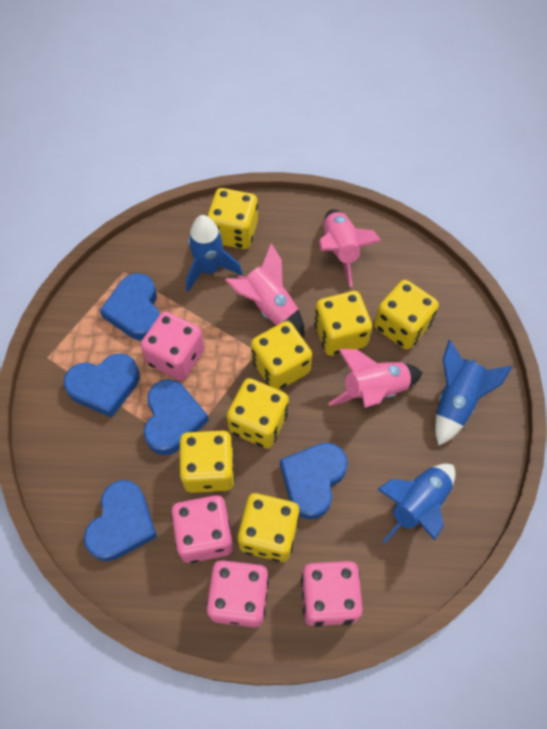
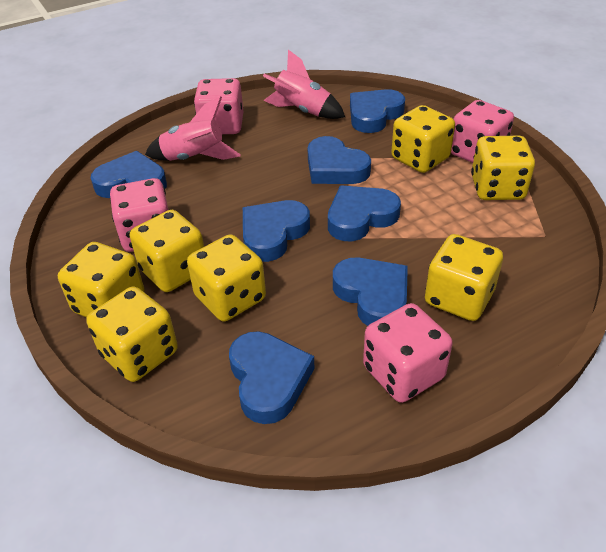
blue heart: [64,353,140,418] [84,480,157,561] [100,273,160,340] [144,379,209,455] [280,443,348,520] = 5 -> [91,151,167,198] [229,331,314,424] [243,200,310,262] [308,136,371,184] [328,185,401,241] [333,258,408,326] [350,89,405,133] = 7
blue rocket: [186,215,242,292] [378,464,455,543] [435,340,513,446] = 3 -> none = 0
pink rocket: [225,243,305,338] [319,209,382,287] [328,349,423,408] = 3 -> [145,96,241,161] [263,50,345,119] = 2

